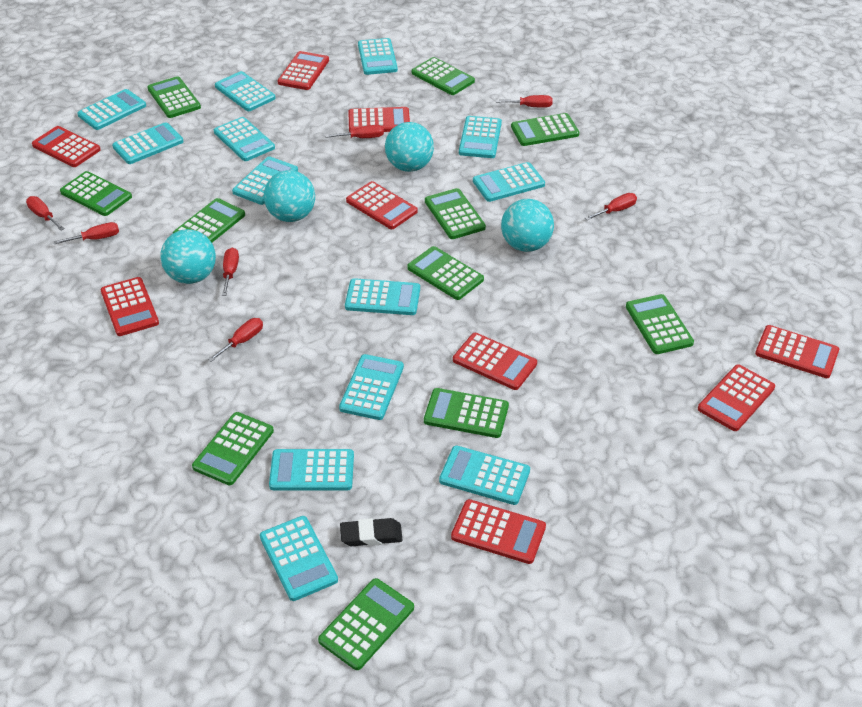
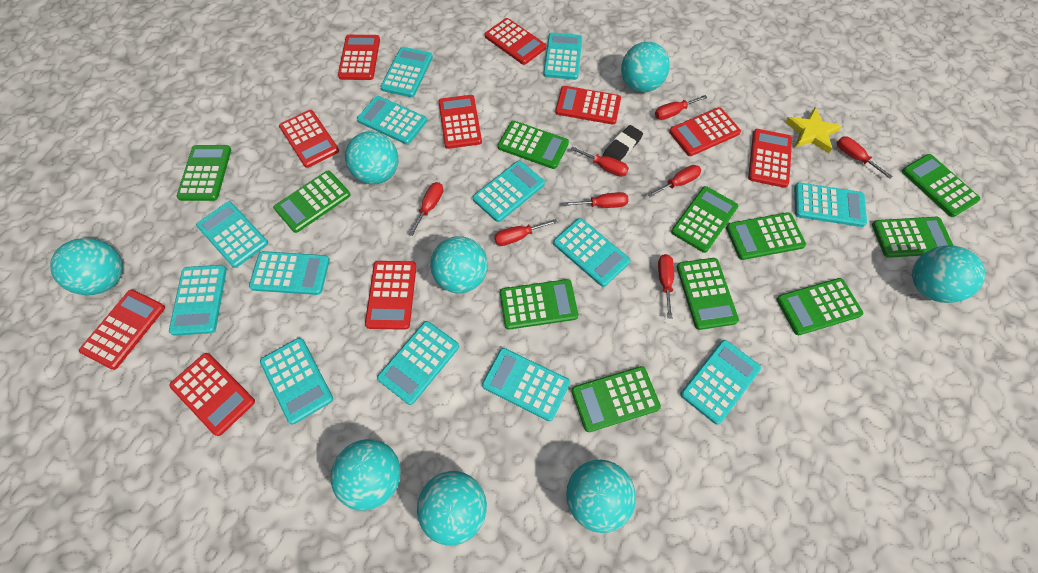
red calculator: [32,126,101,167] [100,277,159,336] [277,51,329,90] [346,181,418,229] [348,107,410,132] [451,499,546,564] [453,333,537,390] [698,364,775,431] [755,325,839,378] = 9 -> [79,289,165,370] [169,353,255,436] [279,110,339,168] [338,35,380,80] [365,261,416,330] [439,95,482,149] [485,18,546,65] [555,86,621,125] [669,107,741,156] [748,129,792,188] = 10
red screwdriver: [26,196,65,230] [53,222,119,244] [208,318,263,362] [222,248,239,296] [325,125,384,138] [496,95,553,108] [585,193,637,220] = 7 -> [409,182,443,236] [494,219,558,246] [564,192,628,208] [571,146,629,177] [647,165,701,197] [655,95,708,120] [658,254,674,319] [837,136,893,179] = 8
turquoise ball: [160,229,216,284] [264,170,315,222] [385,122,434,172] [501,199,554,252] = 4 -> [50,238,123,295] [331,439,401,511] [345,131,399,184] [417,471,487,545] [430,236,488,293] [566,460,636,533] [621,42,670,92] [912,245,985,303] = 8
yellow star: none = 0 -> [785,108,842,153] = 1

